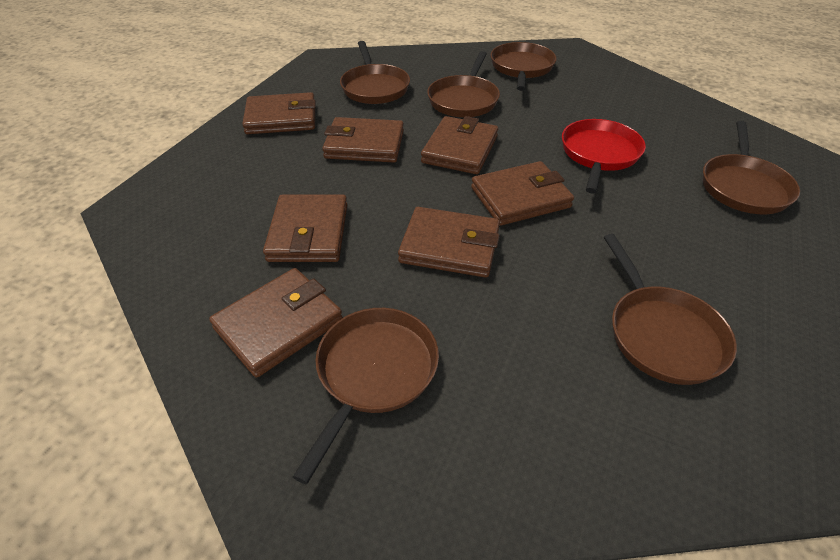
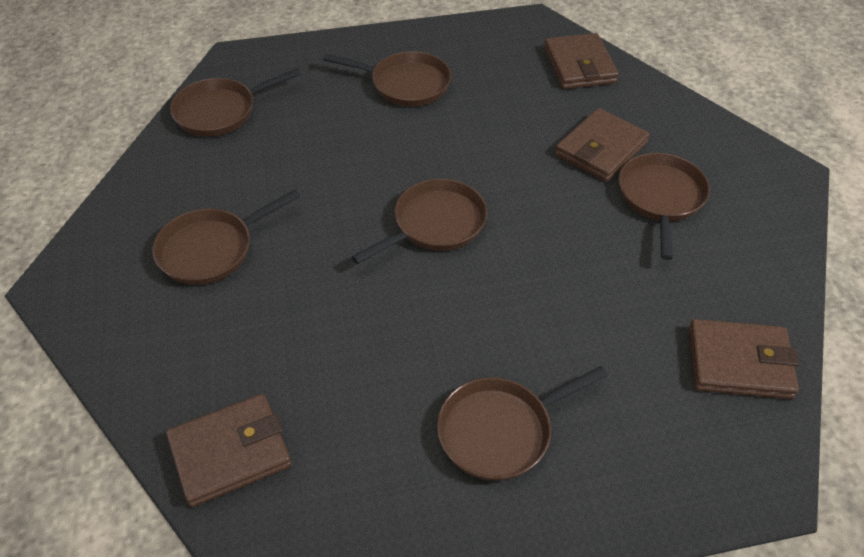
brown wallet: [209,268,343,378] [242,92,316,134] [263,194,347,262] [322,117,404,163] [398,207,500,277] [421,116,498,174] [471,161,574,226] = 7 -> [166,394,292,507] [544,33,619,89] [555,108,650,182] [689,319,799,399] = 4
red pan: [562,119,646,194] = 1 -> none = 0

